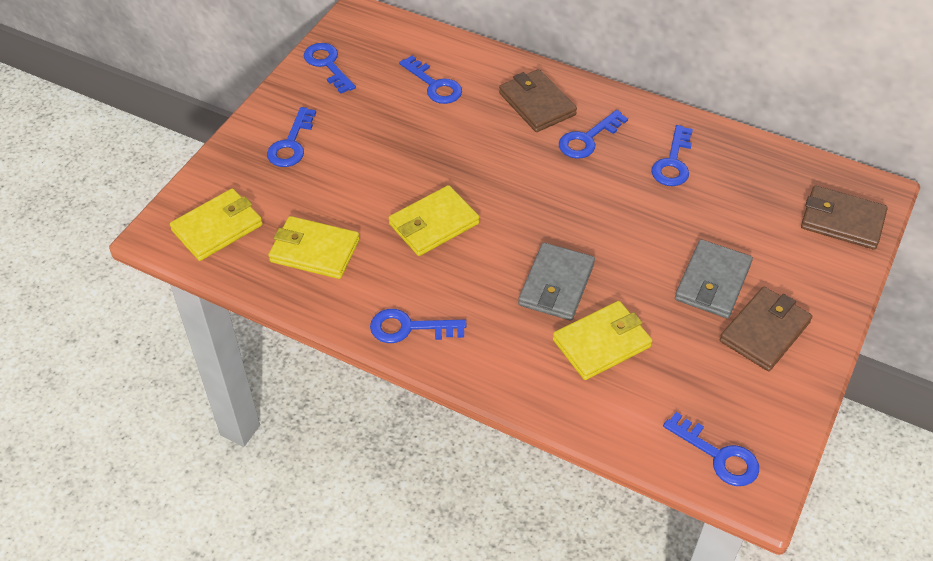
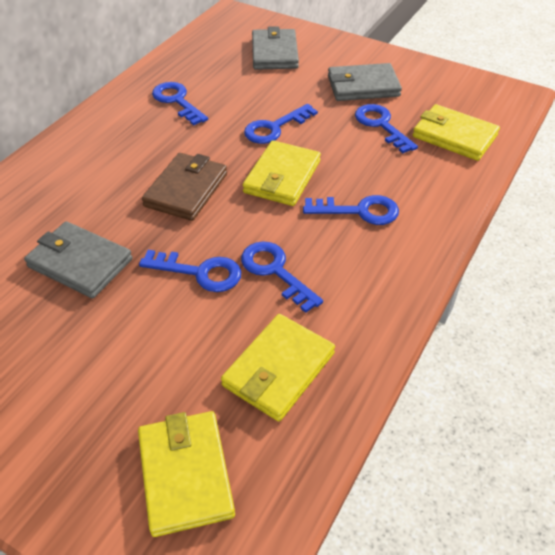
blue key: [267,107,316,167] [304,43,356,93] [370,309,467,343] [399,56,462,104] [559,110,628,159] [651,125,693,186] [663,412,759,486] = 7 -> [139,250,241,292] [152,82,208,125] [241,241,323,313] [244,104,318,144] [303,195,399,225] [355,104,418,153] = 6
brown wallet: [499,69,577,132] [720,287,812,371] [801,186,888,250] = 3 -> [142,153,227,221] = 1
grey wallet: [518,243,595,321] [675,239,753,318] = 2 -> [24,221,133,298] [252,26,299,70] [328,63,402,101] = 3

